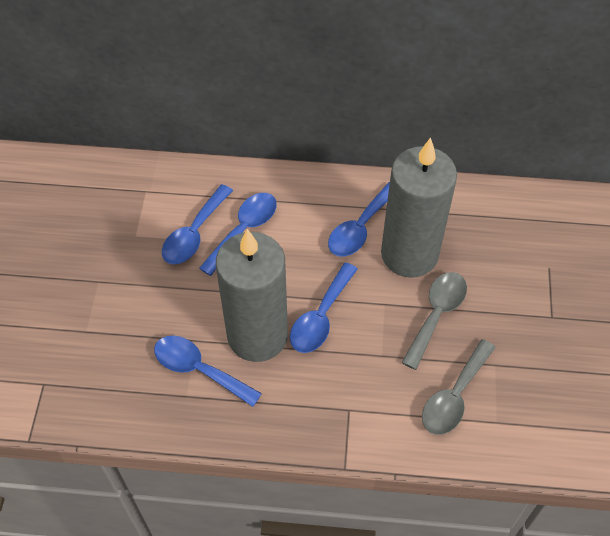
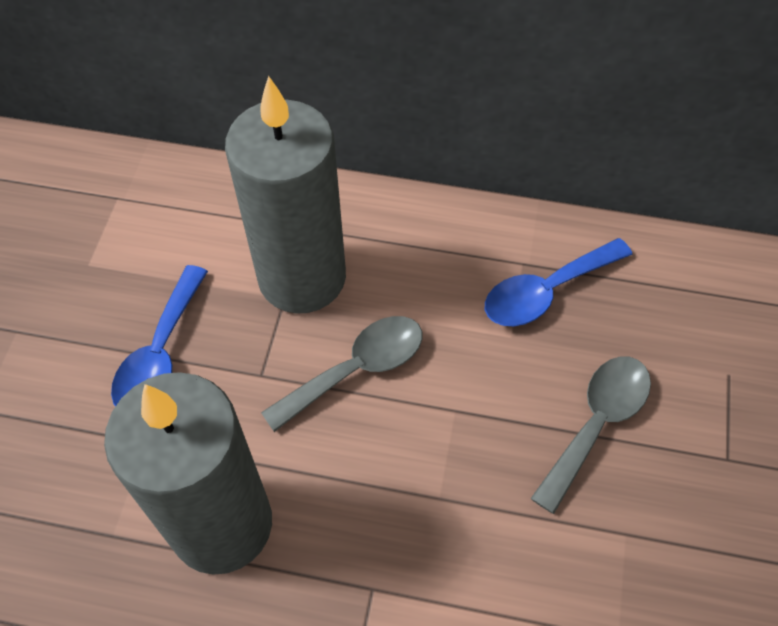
blue spoon: [154,336,262,407] [162,184,233,264] [199,193,277,276] [290,262,358,353] [328,182,390,256] = 5 -> [111,265,208,407] [485,238,633,326] = 2

